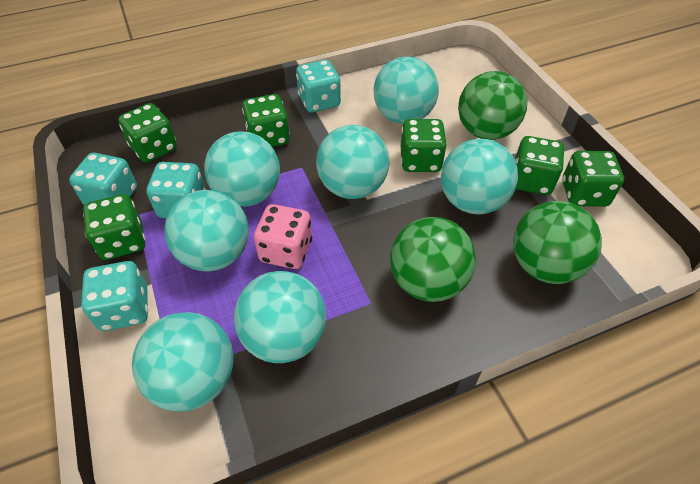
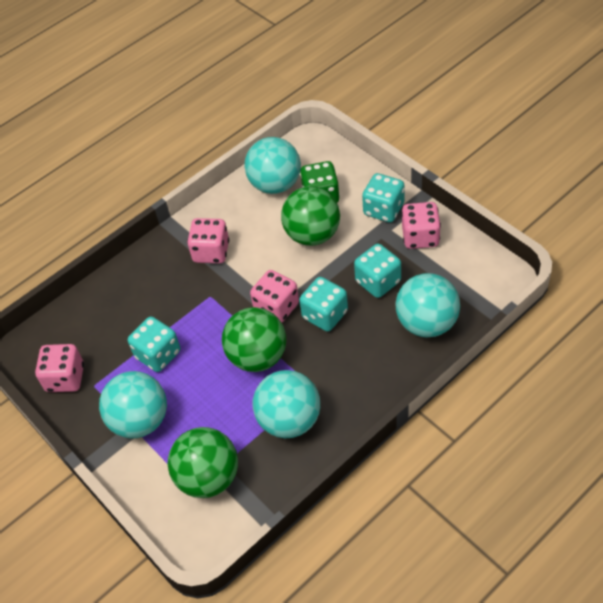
green dice: [83,194,145,260] [118,103,177,163] [242,94,290,147] [401,119,447,172] [514,136,565,195] [562,151,624,207] = 6 -> [300,161,340,203] = 1
pink dice: [254,204,312,269] = 1 -> [35,344,84,392] [187,218,229,263] [250,270,299,323] [402,202,441,249] = 4
turquoise ball: [132,312,233,412] [164,190,249,272] [204,132,280,207] [234,271,326,363] [316,125,390,199] [373,57,439,124] [441,139,518,214] = 7 -> [99,371,167,438] [244,137,301,194] [253,370,320,438] [396,273,460,337] = 4

